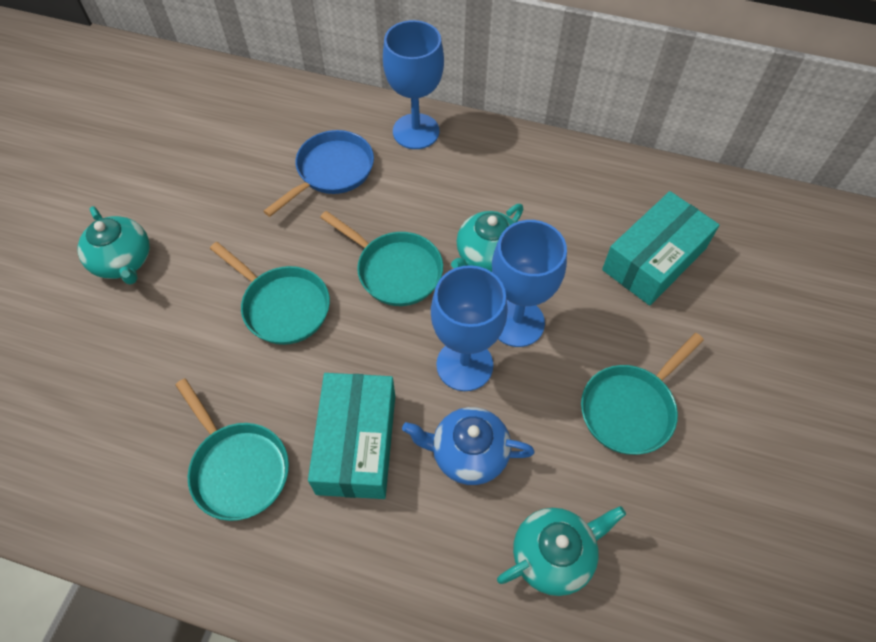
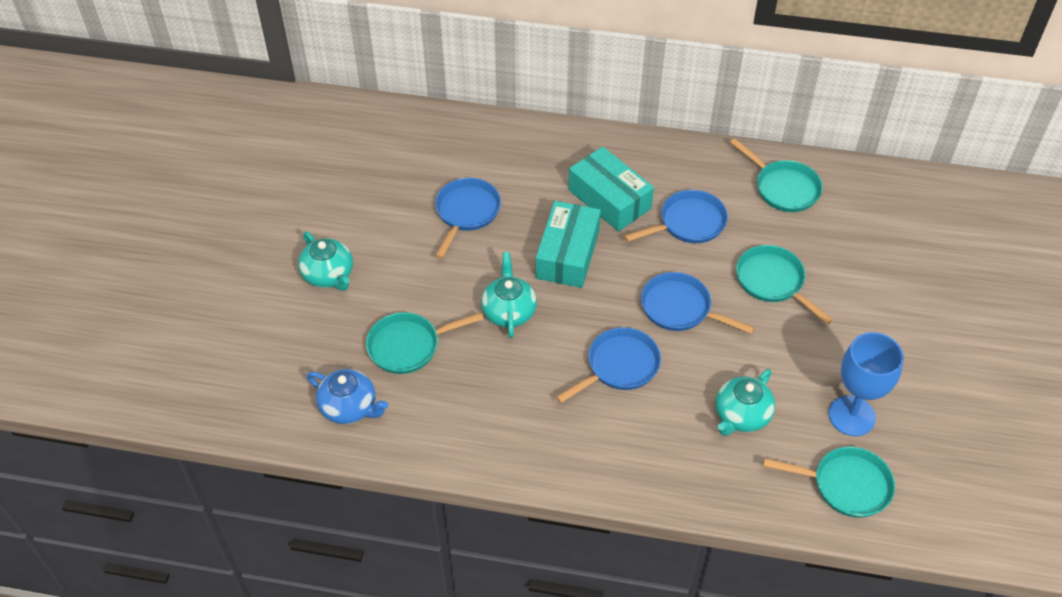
blue goblet: [383,20,444,149] [431,265,508,391] [492,220,567,347] = 3 -> [828,332,904,436] = 1
blue pan: [263,130,374,217] = 1 -> [435,178,501,259] [556,327,661,403] [624,190,728,243] [641,272,755,334] = 4

